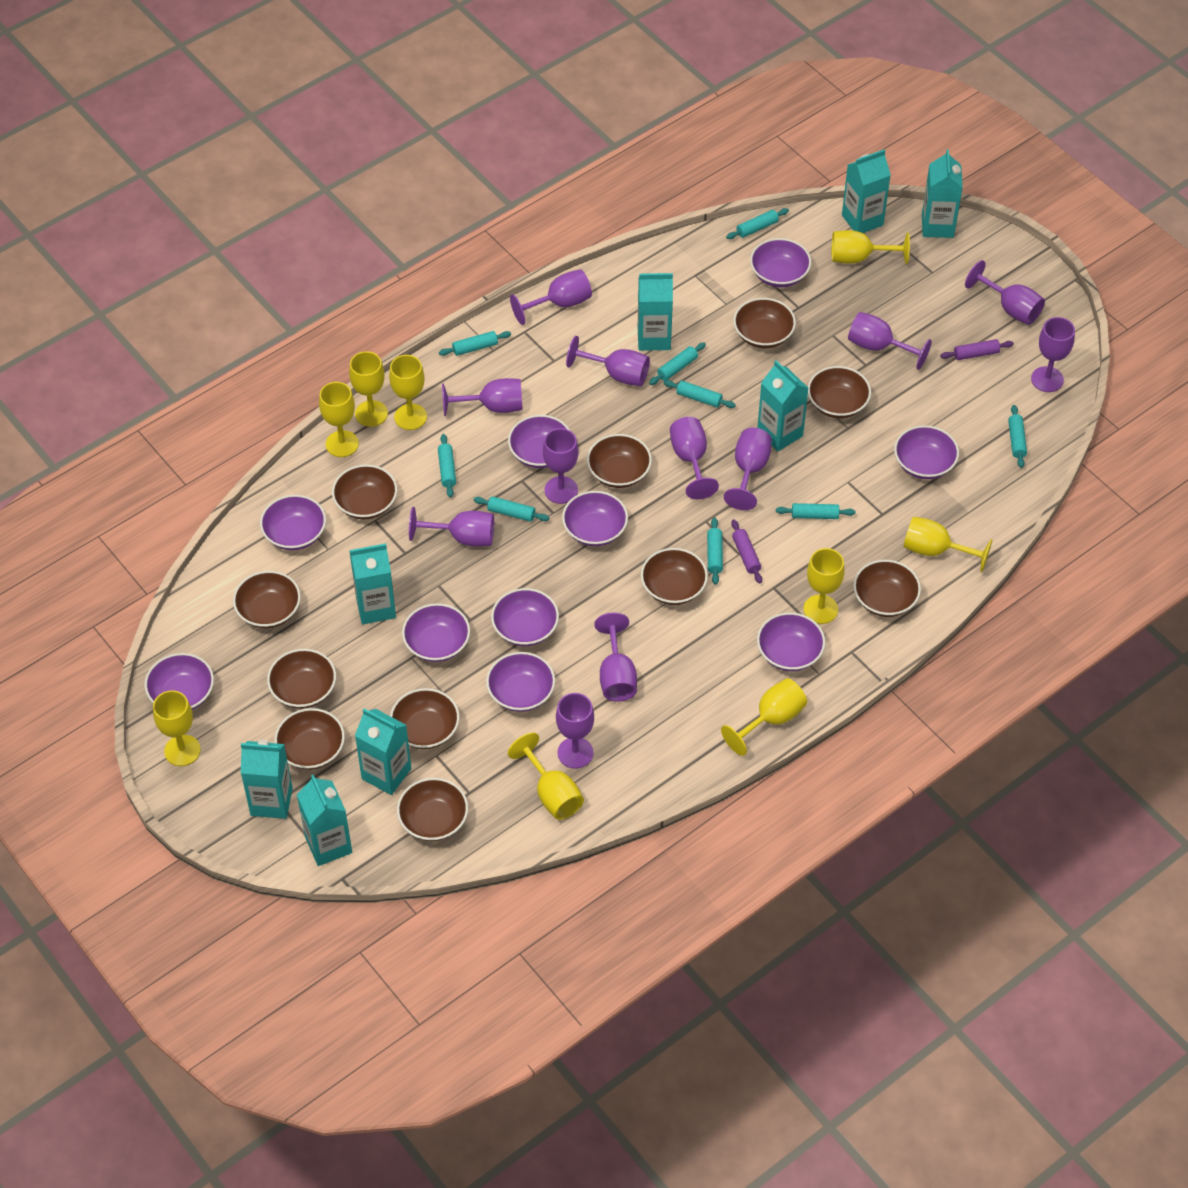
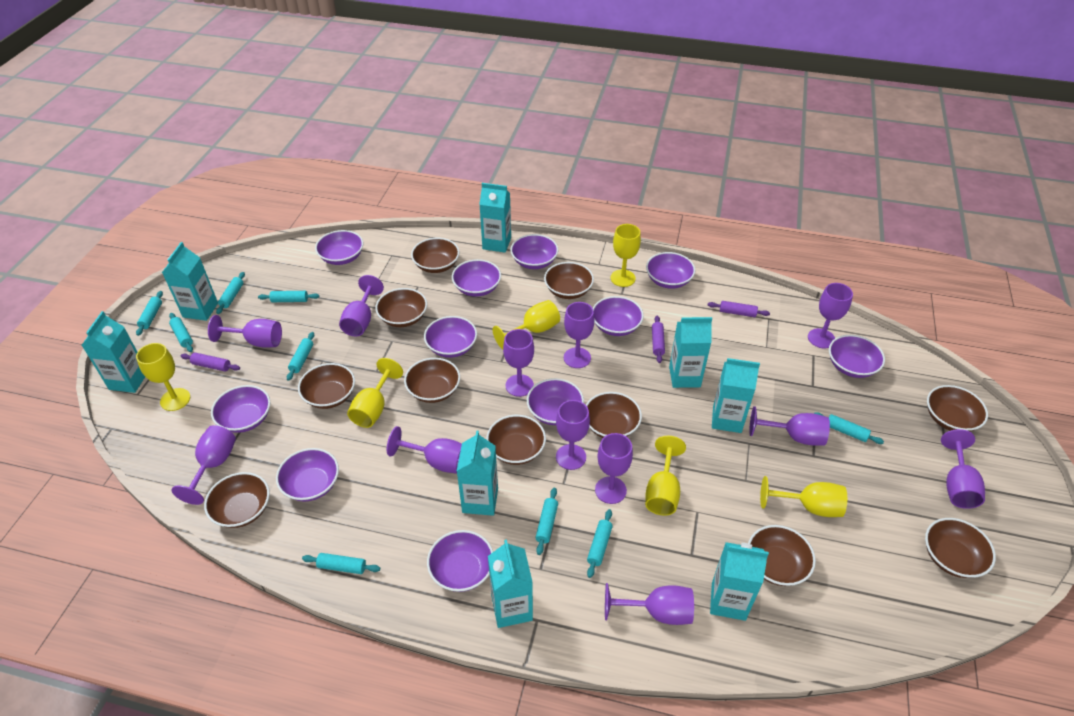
purple bowl: [144,653,214,710] [260,495,326,550] [402,603,470,662] [486,652,555,712] [491,588,559,646] [508,415,570,468] [562,491,628,546] [750,238,811,287] [757,612,825,671] [894,425,959,479] = 10 -> [211,385,270,433] [276,448,339,502] [315,230,363,265] [424,316,477,358] [427,530,493,592] [452,259,501,297] [511,234,558,269] [527,378,584,425] [593,296,644,336] [646,252,696,289] [829,335,885,378] = 11
purple rolling pin: [731,519,762,584] [940,339,1014,360] = 2 -> [180,353,240,372] [652,316,665,363] [708,301,770,317] = 3
yellow goblet: [153,690,201,766] [319,382,359,457] [349,351,388,427] [389,355,427,430] [508,732,584,820] [721,678,807,756] [804,548,845,624] [832,230,910,264] [904,517,992,572] = 9 -> [136,343,190,411] [347,358,403,428] [493,300,560,350] [610,224,641,287] [645,436,686,516] [760,476,847,517] = 6

